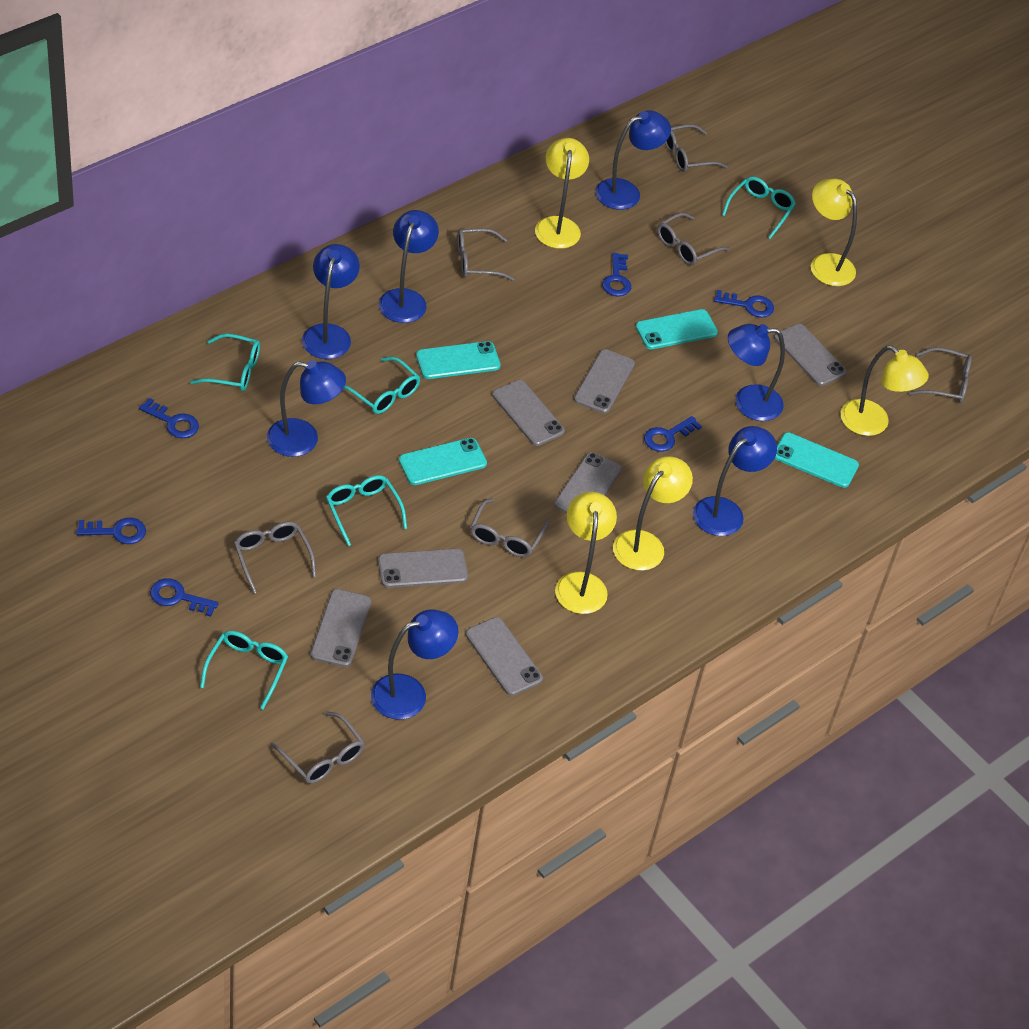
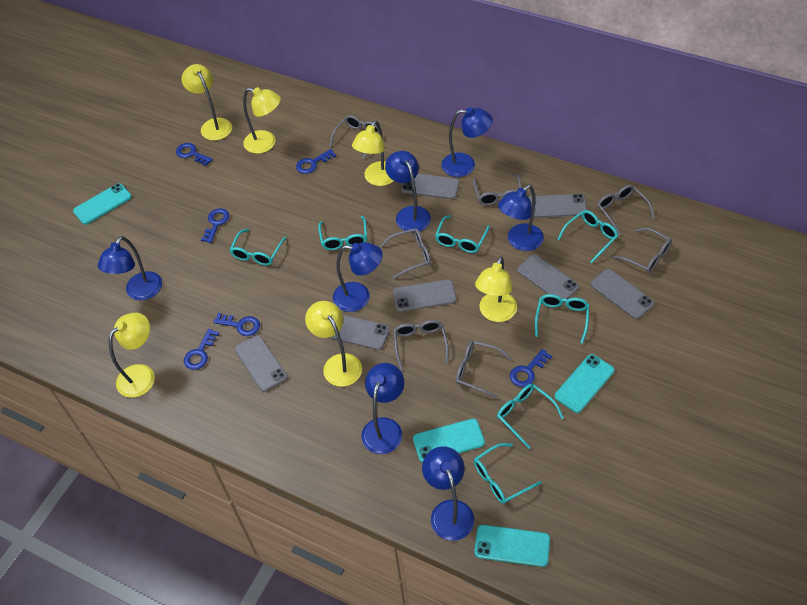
turquoise glasses: [190,334,260,391] [200,631,288,709] [326,475,407,546] [343,357,420,414] [722,177,796,239] = 5 -> [229,229,286,265] [318,216,367,250] [435,215,490,253] [474,443,542,504] [497,384,564,449] [535,294,589,344] [557,210,618,263] = 7
yellow lamp: [535,138,589,249] [555,492,617,614] [613,456,693,571] [811,179,857,286] [841,346,929,436] = 5 -> [109,313,155,398] [182,64,232,140] [243,87,281,154] [305,301,362,387] [352,120,394,186] [475,256,517,322] = 6

